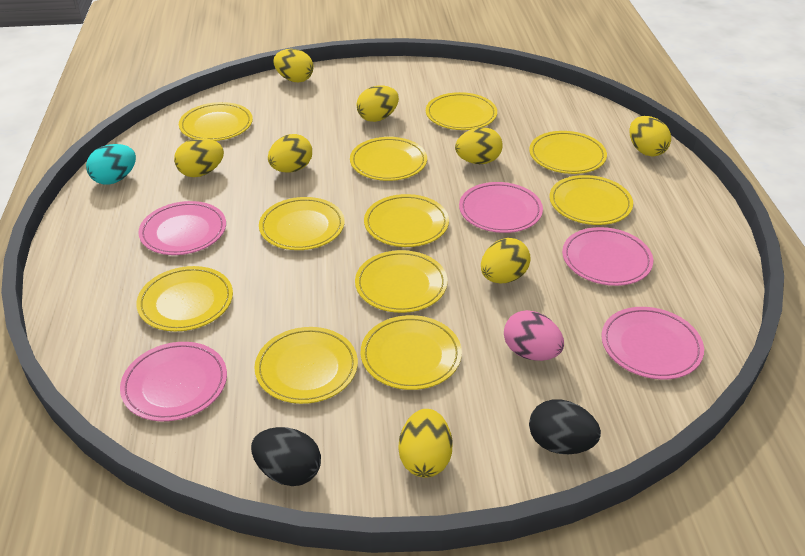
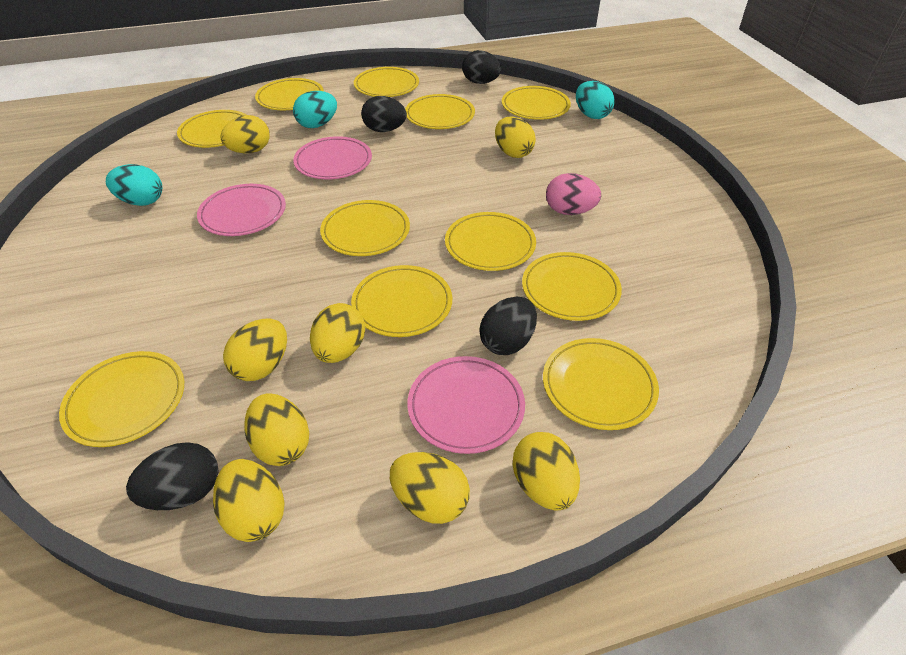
black egg: [251,427,321,486] [529,399,601,454] = 2 -> [126,442,219,510] [361,96,407,132] [462,50,501,84] [479,297,537,355] = 4
pink plate: [120,342,227,421] [138,201,226,255] [459,182,543,233] [562,227,653,286] [601,307,704,380] = 5 -> [197,184,286,236] [293,136,372,179] [408,356,525,454] = 3
turquoise egg: [86,144,136,185] = 1 -> [106,164,162,206] [293,91,337,128] [576,81,615,119] = 3

